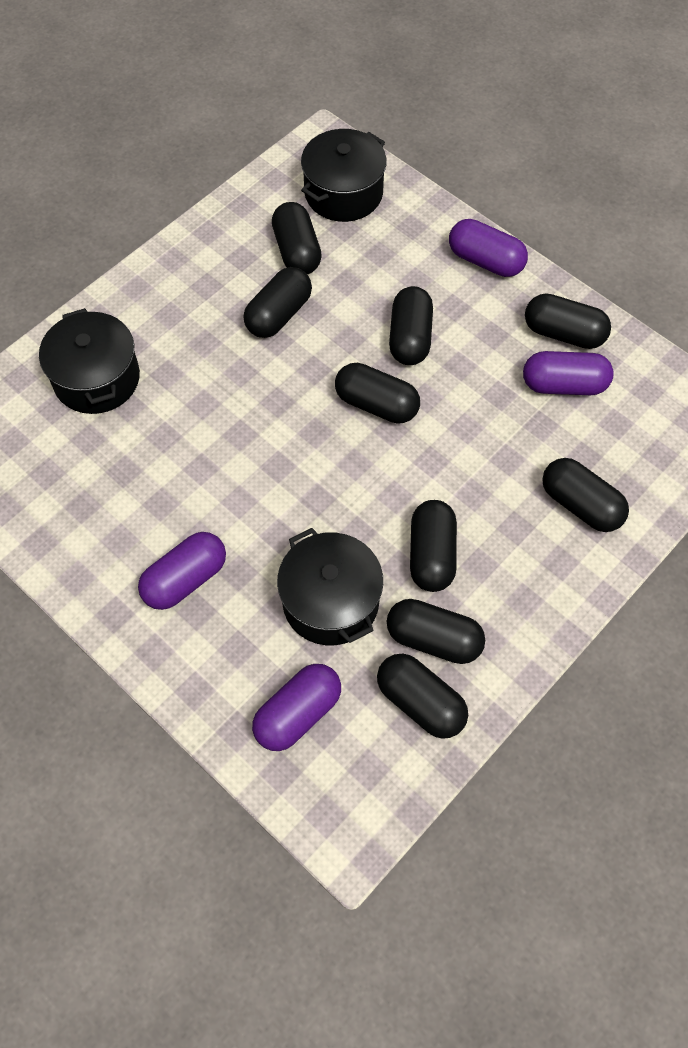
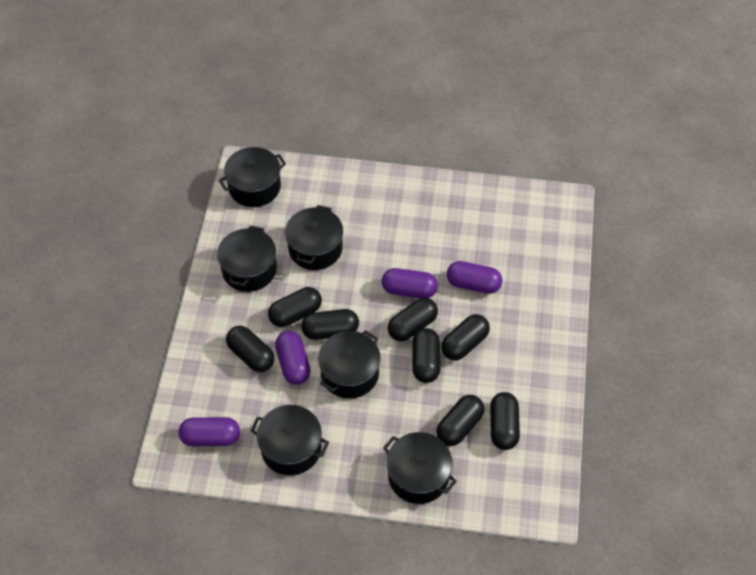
black capsule: [244,267,312,338] [272,202,322,274] [335,363,420,424] [377,654,468,739] [387,599,485,664] [389,286,433,365] [410,500,457,592] [525,294,611,349] [542,458,629,532] = 9 -> [226,326,274,372] [268,287,322,327] [301,309,359,340] [388,298,438,341] [412,328,440,383] [436,395,485,446] [441,314,490,360] [490,392,520,450] = 8
black pot: [39,308,140,414] [277,528,383,645] [301,129,387,222] = 3 -> [217,226,277,292] [219,147,286,207] [250,405,329,475] [285,205,343,270] [318,330,381,399] [383,432,457,504] = 6

